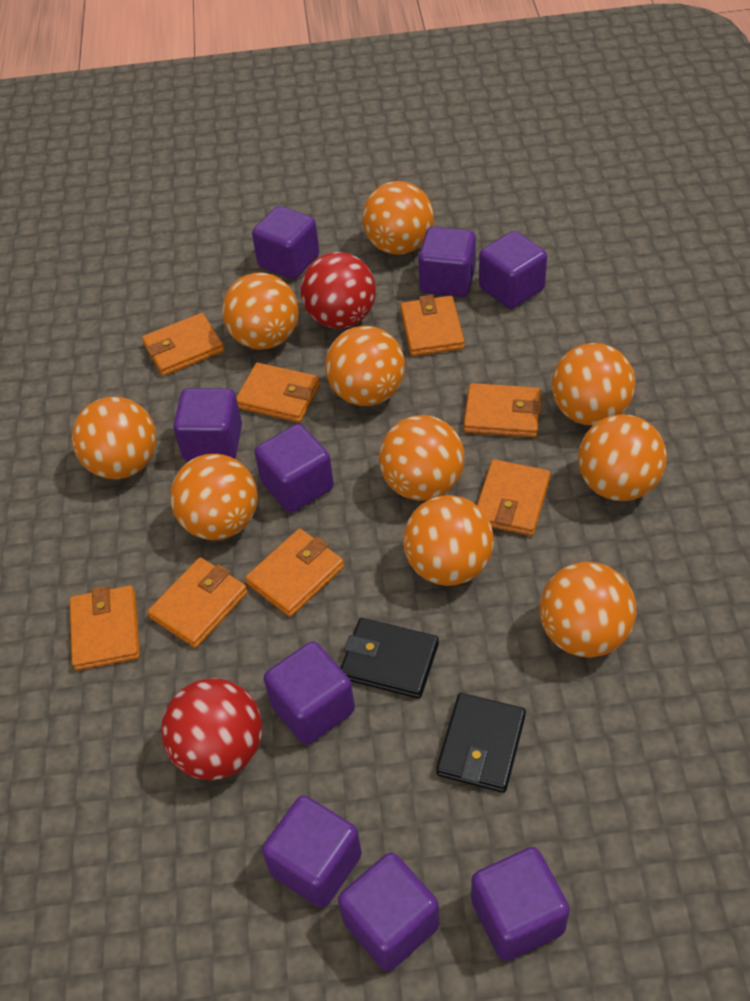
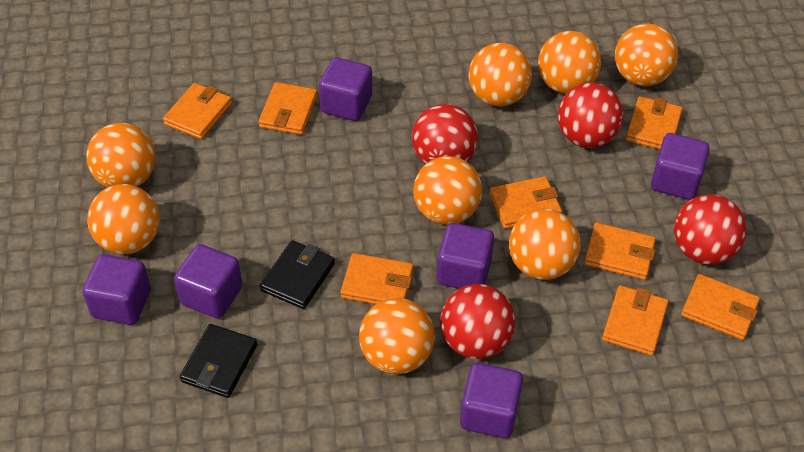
orange ball: [72,397,157,479] [170,454,257,540] [222,272,299,350] [325,326,405,406] [362,181,434,255] [379,415,464,501] [403,495,494,586] [540,562,636,657] [552,343,635,426] [578,414,667,501] = 10 -> [86,123,156,188] [87,184,160,255] [359,298,435,374] [413,156,482,225] [468,43,532,106] [509,209,581,280] [538,31,601,94] [615,23,678,86] = 8
purple cube: [173,388,242,461] [252,206,319,279] [255,424,334,513] [262,795,362,908] [264,641,355,745] [338,852,440,971] [418,227,476,297] [471,847,570,961] [479,231,547,309] = 9 -> [82,254,151,325] [174,244,242,319] [319,58,372,121] [437,223,494,289] [460,363,523,438] [651,133,710,200] = 6
red ball: [161,678,262,780] [301,252,376,329] = 2 -> [412,104,478,164] [440,284,515,359] [558,83,624,148] [674,194,747,265] = 4

